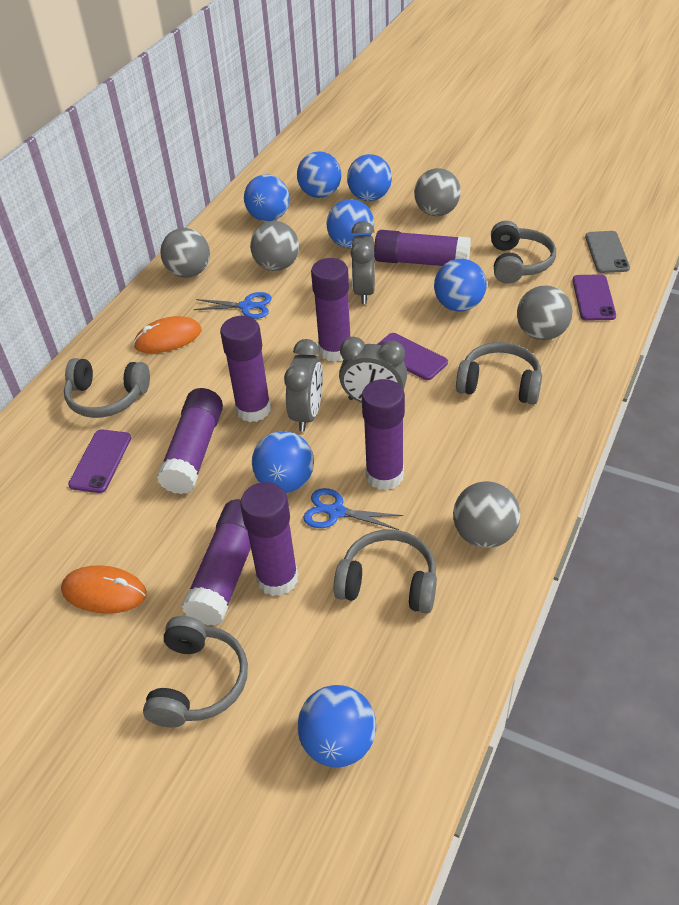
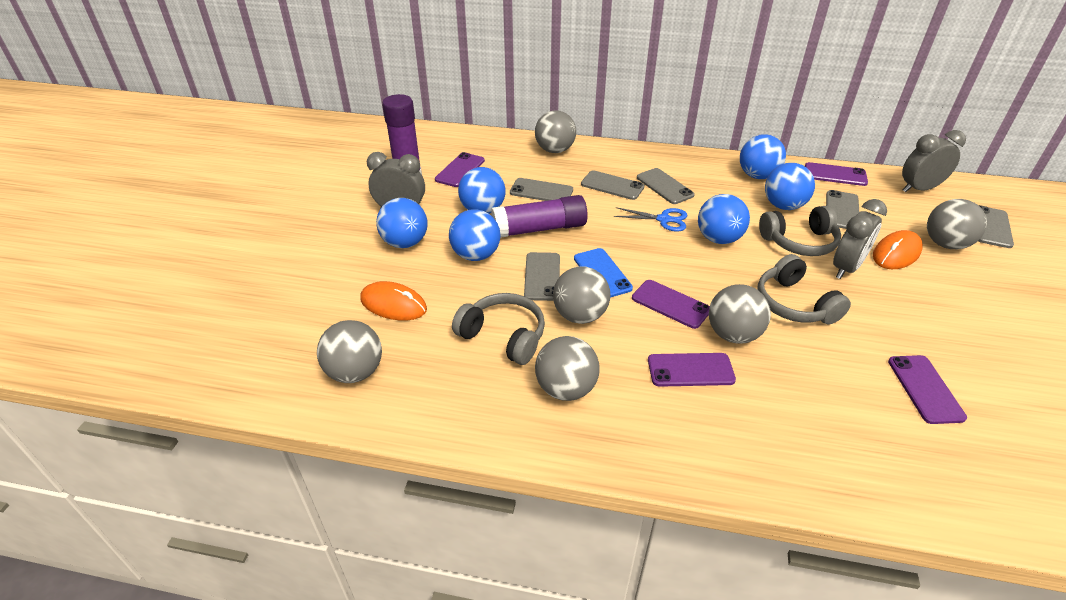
blue ball: [244,174,290,222] [252,431,314,493] [297,151,341,198] [297,685,376,767] [326,199,374,248] [347,154,392,201] [434,259,487,311] = 7 -> [376,198,428,248] [449,209,501,261] [458,167,506,214] [698,194,750,244] [740,134,786,179] [765,163,815,210] = 6
blue phone: none = 0 -> [574,248,633,298] = 1
blue scissors: [193,292,272,319] [303,488,403,530] = 2 -> [614,207,687,232] = 1
grey ball: [160,228,210,278] [250,221,299,271] [414,168,461,216] [453,481,520,548] [517,285,572,340] = 5 -> [317,320,382,383] [535,110,576,153] [535,336,599,401] [553,266,610,324] [709,284,771,344] [927,199,987,249] = 6
grey headphones: [64,358,150,418] [143,616,248,727] [334,529,437,614] [456,342,542,404] [491,221,556,284] = 5 -> [452,293,545,365] [758,254,851,324] [759,206,841,256] = 3
grey phone: [585,231,630,273] = 1 -> [510,178,573,201] [524,252,560,301] [581,170,645,200] [637,168,695,204] [826,190,859,229] [979,205,1014,248] = 6
purple glue stick: [157,388,223,494] [182,500,251,625] [220,316,271,422] [240,482,298,596] [311,258,350,362] [362,379,405,490] [374,230,471,266] = 7 -> [382,94,422,174] [491,195,588,238] = 2
purple phone: [68,429,131,493] [377,333,448,380] [572,274,616,321] = 3 -> [435,152,485,187] [632,280,710,329] [648,353,736,387] [805,162,868,186] [888,355,967,424] = 5

